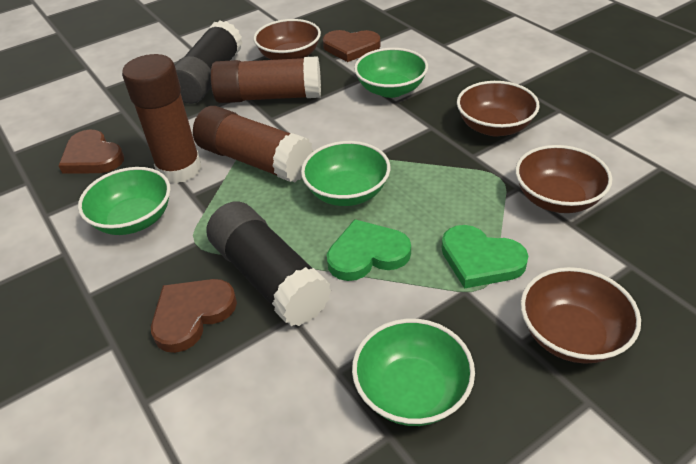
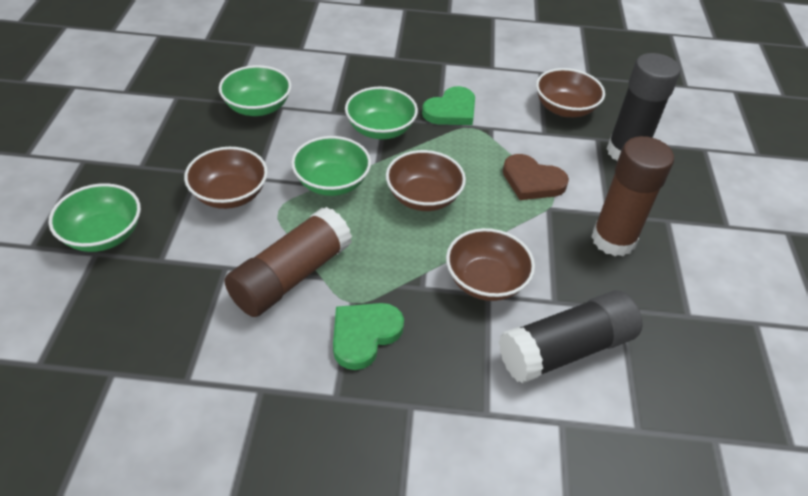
brown glue stick: [122,54,202,184] [193,106,313,182] [210,56,321,103] = 3 -> [224,207,352,317] [591,136,674,256] = 2
brown heart: [58,129,124,174] [151,279,237,353] [323,30,381,62] = 3 -> [503,154,569,200] = 1

